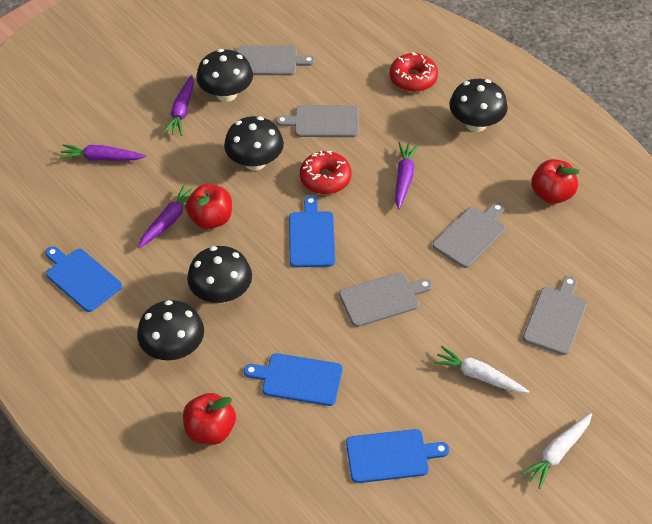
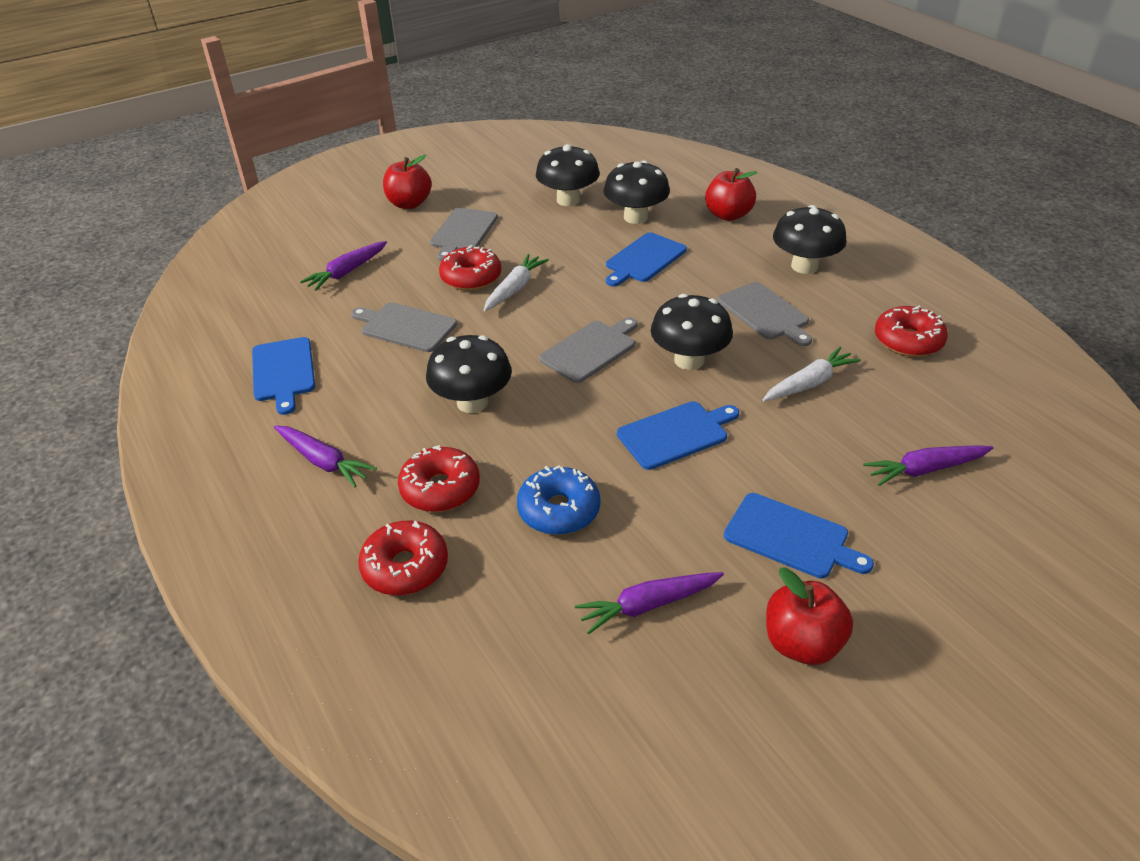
blue donut: none = 0 -> [517,465,600,535] = 1
grey cutting board: [237,45,315,75] [276,105,359,137] [339,272,433,327] [433,202,505,268] [523,276,587,355] = 5 -> [351,302,457,352] [430,208,498,261] [539,317,638,383] [718,282,812,346] = 4
red donut: [300,151,352,194] [390,52,438,92] = 2 -> [358,520,448,595] [398,445,480,512] [439,245,501,291] [875,306,948,357] = 4

